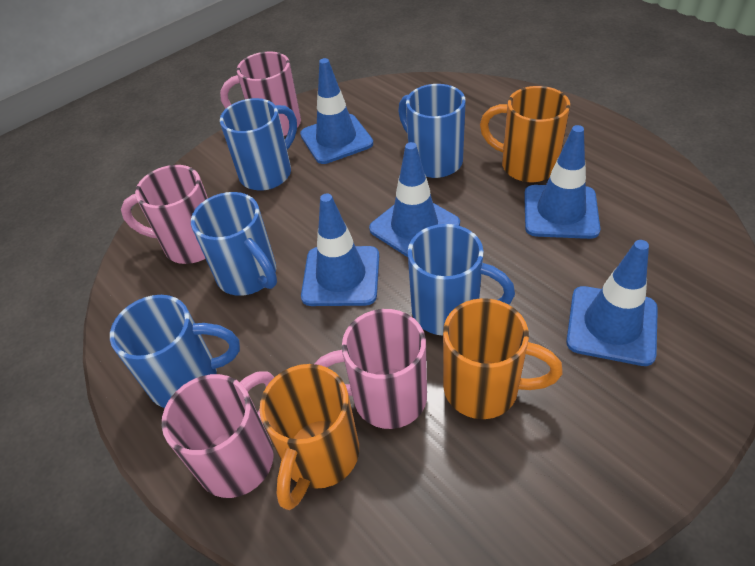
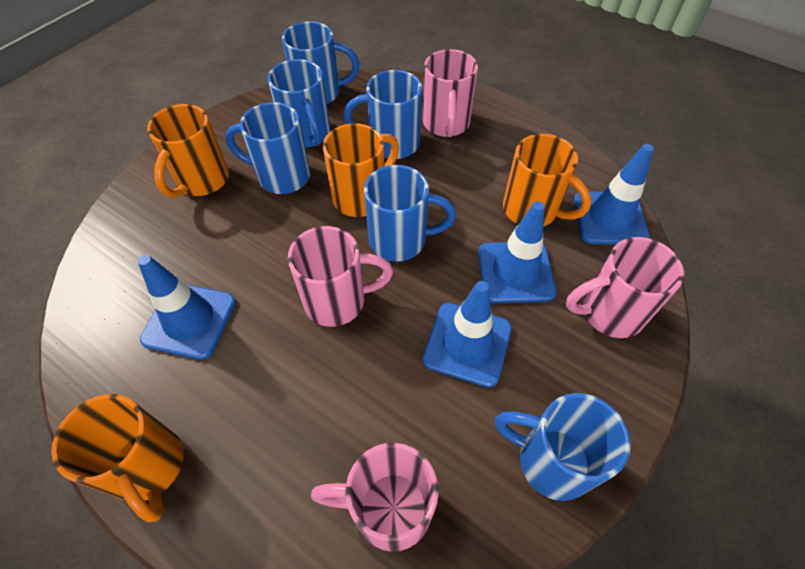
blue mug: [110,295,240,408] [191,192,277,296] [220,98,297,191] [398,84,466,178] [408,224,515,336] = 5 -> [225,102,310,194] [268,59,330,148] [282,21,360,104] [343,70,422,159] [364,165,456,262] [494,393,631,501] = 6
blue traffic cone: [300,58,373,164] [301,194,379,306] [369,142,460,257] [524,125,600,239] [566,240,658,366] = 5 -> [137,255,236,360] [423,281,512,388] [478,201,556,303] [574,144,654,245] = 4
orange mug: [260,364,359,510] [443,298,563,419] [480,86,570,182] = 3 -> [51,394,184,522] [147,104,229,198] [323,123,399,217] [503,134,591,227] = 4

